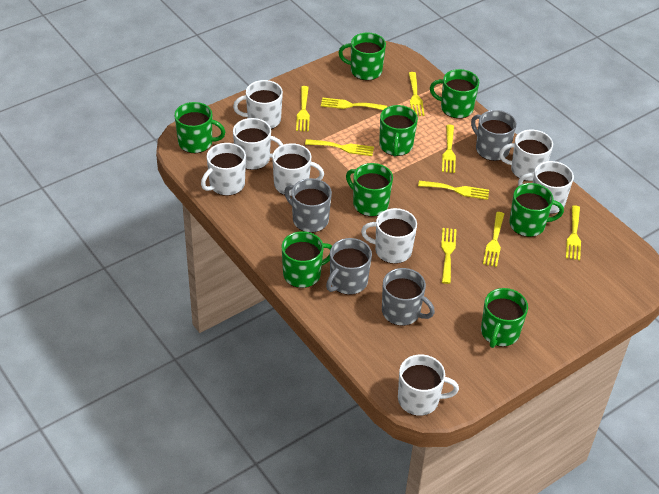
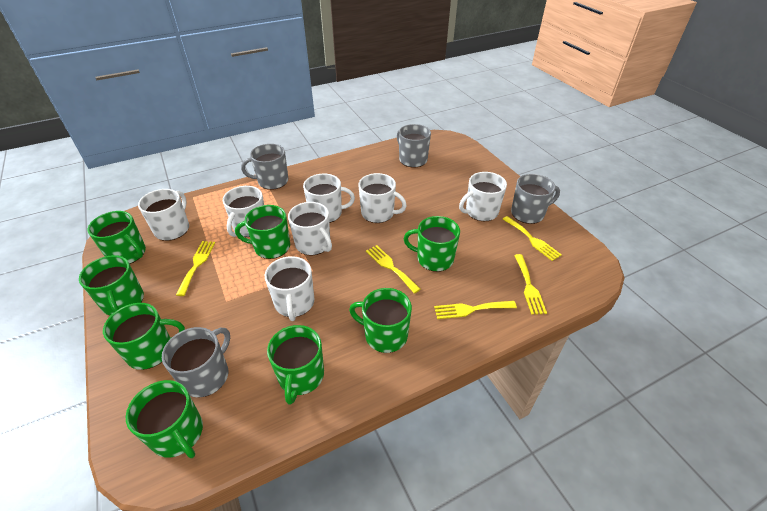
white mug: [201,143,246,196] [233,80,283,129] [233,118,283,170] [272,143,324,196] [361,208,417,264] [398,354,459,416] [499,130,553,181] [518,161,574,214] = 8 -> [138,189,189,241] [223,186,264,237] [265,256,314,321] [288,202,332,256] [303,174,355,223] [358,173,407,223] [459,172,507,221] = 7
yellow fork: [296,86,310,131] [305,139,374,156] [321,98,387,110] [409,72,425,116] [418,181,489,200] [441,228,456,284] [442,125,456,173] [483,212,504,267] [566,205,581,260] = 9 -> [176,241,215,296] [366,245,421,294] [434,301,517,319] [502,216,562,261] [514,254,547,315] = 5

